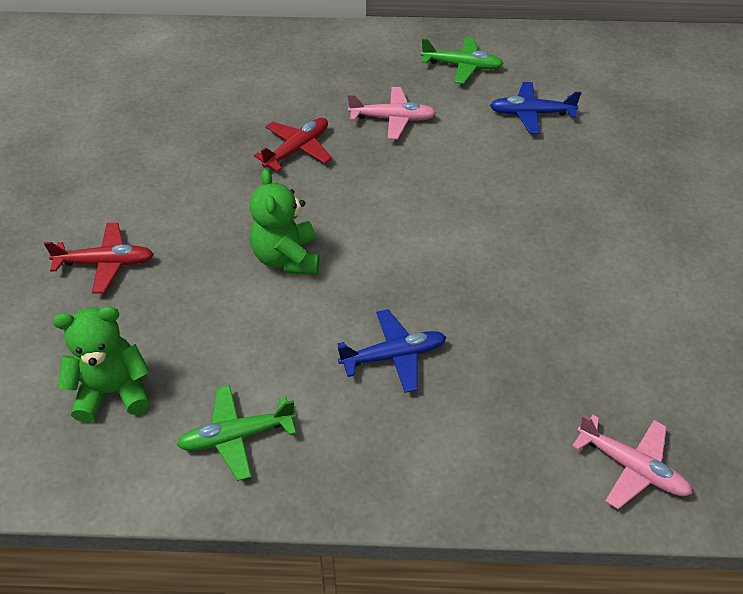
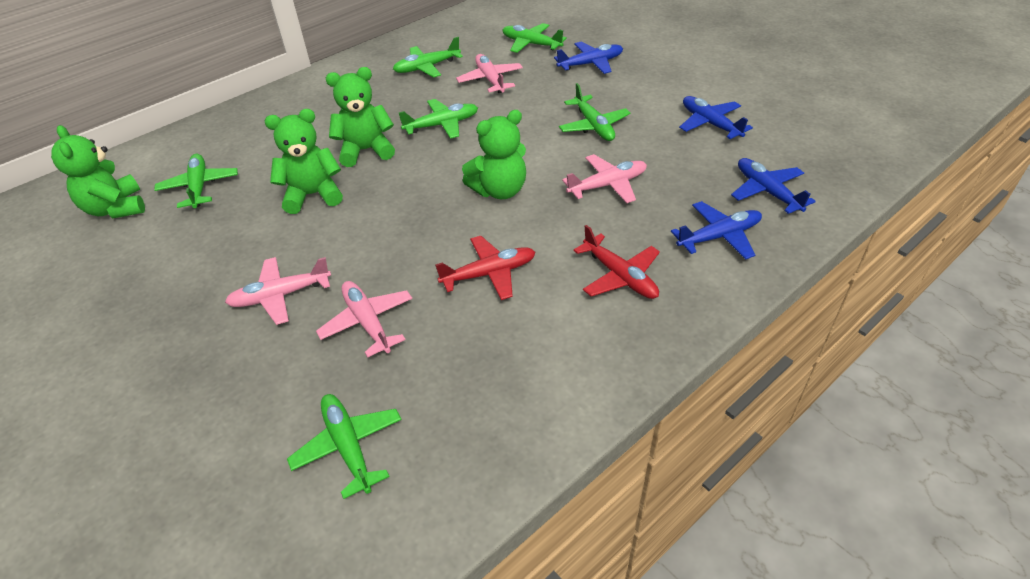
blue plane: [338,309,446,393] [490,82,581,134] = 2 -> [554,41,623,74] [671,201,762,260] [679,96,753,139] [731,158,816,214] = 4
green plane: [176,385,296,481] [421,37,504,84] = 2 -> [154,154,238,208] [287,394,402,499] [393,37,463,78] [398,99,478,139] [503,23,567,53] [559,83,630,141] = 6
green teddy bear: [53,306,150,423] [250,169,319,275] = 2 -> [51,125,145,219] [265,109,343,214] [326,67,395,167] [462,110,526,199] = 4
pink plane: [348,87,436,140] [572,415,693,509] = 2 -> [225,257,331,325] [316,281,412,358] [456,54,523,93] [562,154,647,203] = 4

